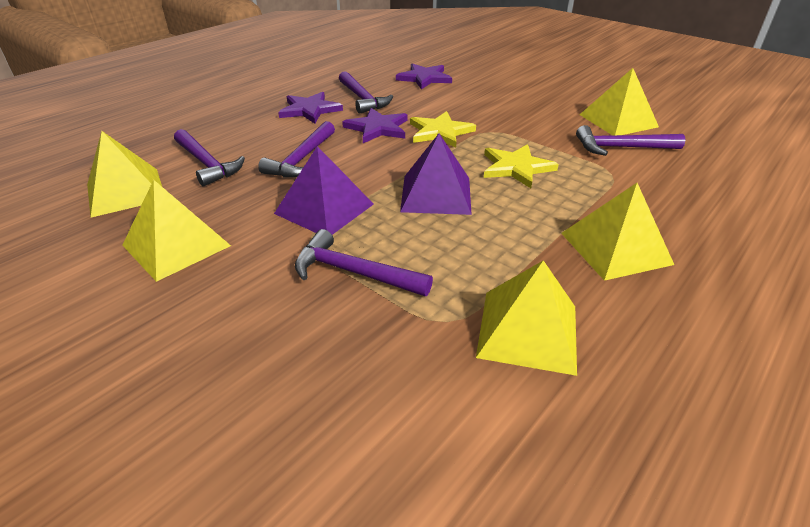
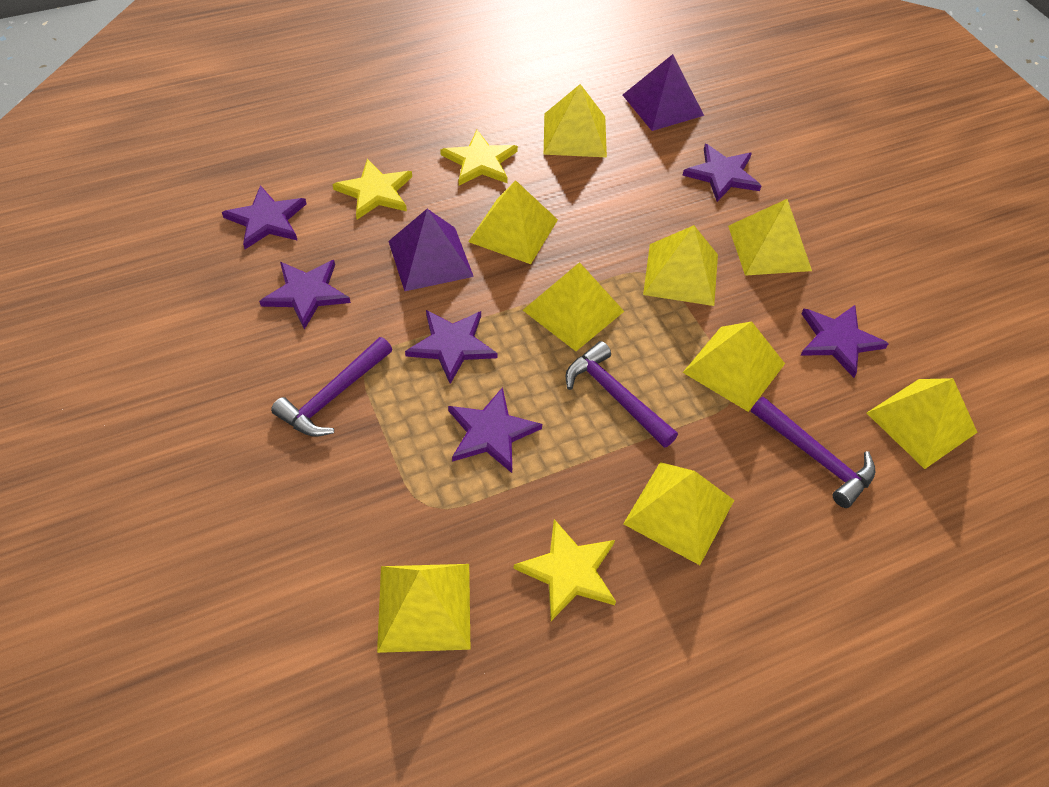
purple hammer: [174,129,245,186] [258,121,335,177] [295,229,433,296] [339,71,393,114] [576,125,685,156] = 5 -> [271,337,392,437] [566,341,678,448] [751,397,876,508] = 3
purple star: [278,92,343,124] [342,108,408,143] [396,63,452,90] = 3 -> [222,185,306,249] [259,260,351,330] [405,310,497,384] [448,387,542,473] [682,144,761,202] [800,305,889,378] = 6
yellow pyramid: [87,131,162,218] [122,180,231,282] [476,260,577,376] [561,183,674,281] [580,68,659,135] = 5 -> [377,564,470,653] [468,180,558,264] [523,262,624,351] [544,84,607,157] [623,462,734,565] [643,225,718,306] [683,321,785,412] [728,199,812,276] [867,378,978,469] = 9
yellow star: [410,111,476,148] [484,144,559,188] = 2 -> [332,159,412,219] [440,130,518,185] [514,519,616,621] = 3

